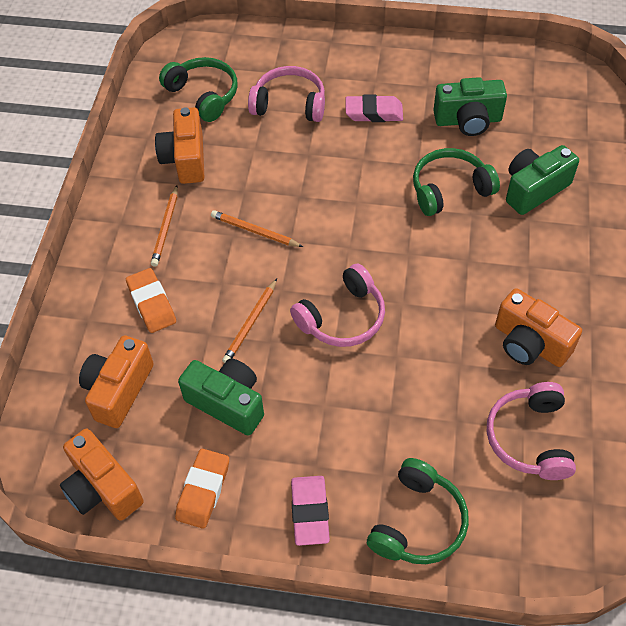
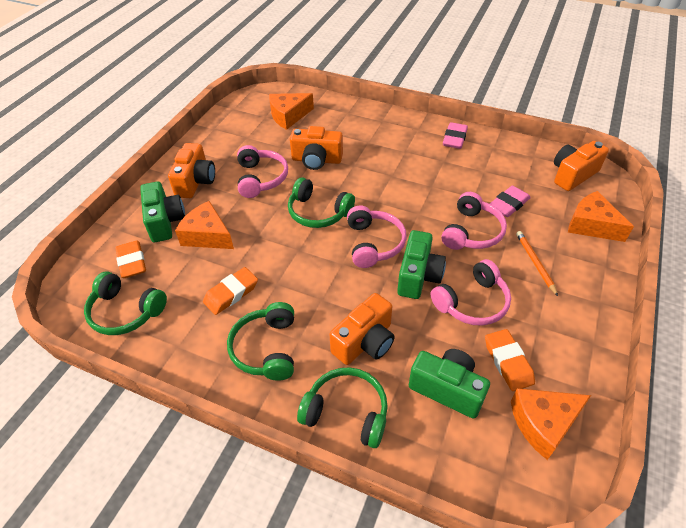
green headphones: [159,57,238,122] [367,458,469,564] [413,148,500,216] = 3 -> [84,271,167,335] [227,302,294,381] [288,177,355,228] [297,367,388,448] = 4
orange cheese: none = 0 -> [175,201,234,249] [269,93,314,130] [511,388,591,460] [568,191,634,242] = 4
orange eraser: [126,268,176,333] [175,449,229,529] = 2 -> [115,241,146,278] [203,267,258,315] [485,329,535,391] = 3
orange pencil: [151,185,178,267] [211,210,303,247] [222,279,277,363] = 3 -> [516,231,558,296] = 1
pink headphones: [248,66,325,122] [290,263,385,347] [487,382,576,480] = 3 -> [237,145,288,198] [347,206,407,268] [431,259,511,326] [441,192,507,250] = 4

